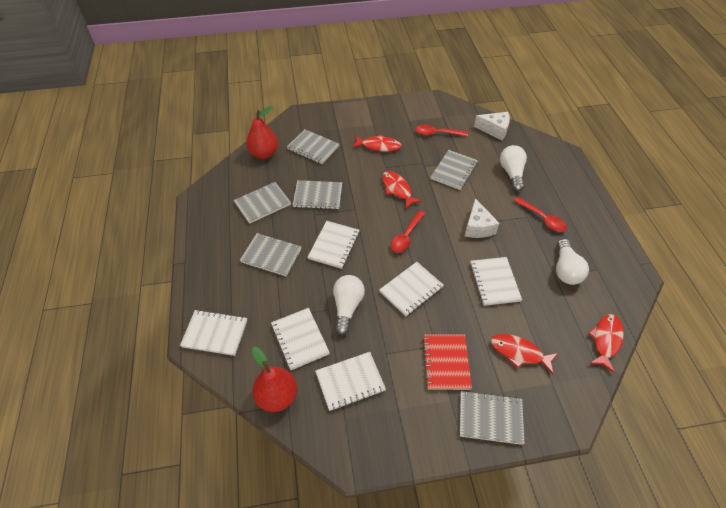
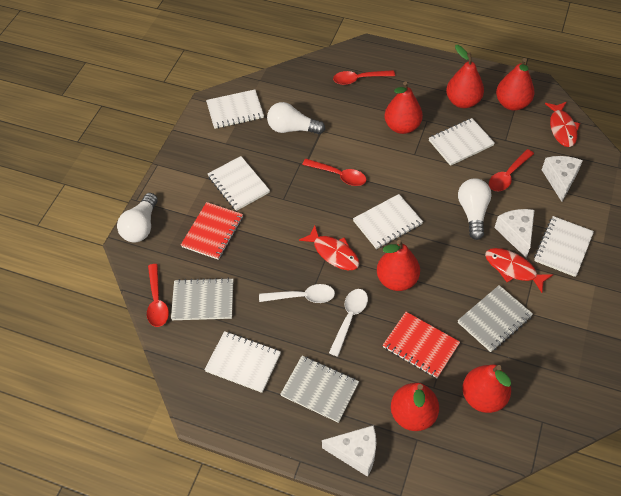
grey notebook: [234,182,291,224] [240,233,301,276] [287,129,339,164] [293,180,342,210] [431,150,478,190] [460,391,525,445] = 6 -> [171,278,233,320] [280,356,359,423] [458,285,533,352] = 3
red fish: [352,134,402,152] [382,171,422,209] [491,334,558,374] [588,314,624,373] = 4 -> [299,225,359,270] [485,248,553,293] [545,102,580,147] = 3
red notebook: [422,334,472,390] = 1 -> [181,202,243,260] [383,312,460,378] = 2
red pear: [246,106,278,159] [252,347,297,412] = 2 -> [377,240,420,291] [385,81,423,134] [391,383,439,431] [446,45,484,108] [463,364,511,413] [496,58,534,110] = 6
red spoon: [391,211,425,253] [415,125,468,136] [514,197,567,232] = 3 -> [147,264,169,327] [302,159,367,186] [333,70,395,85] [489,149,534,191] = 4
white cheese: [465,198,499,238] [474,112,510,140] = 2 -> [322,425,376,477] [495,209,535,258] [542,156,583,202] = 3
white spoon: none = 0 -> [259,284,335,303] [329,289,368,357] = 2

